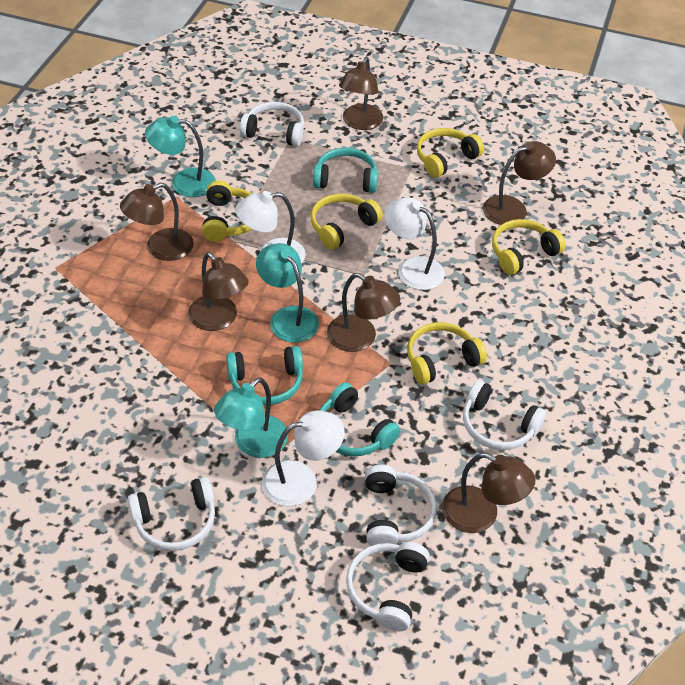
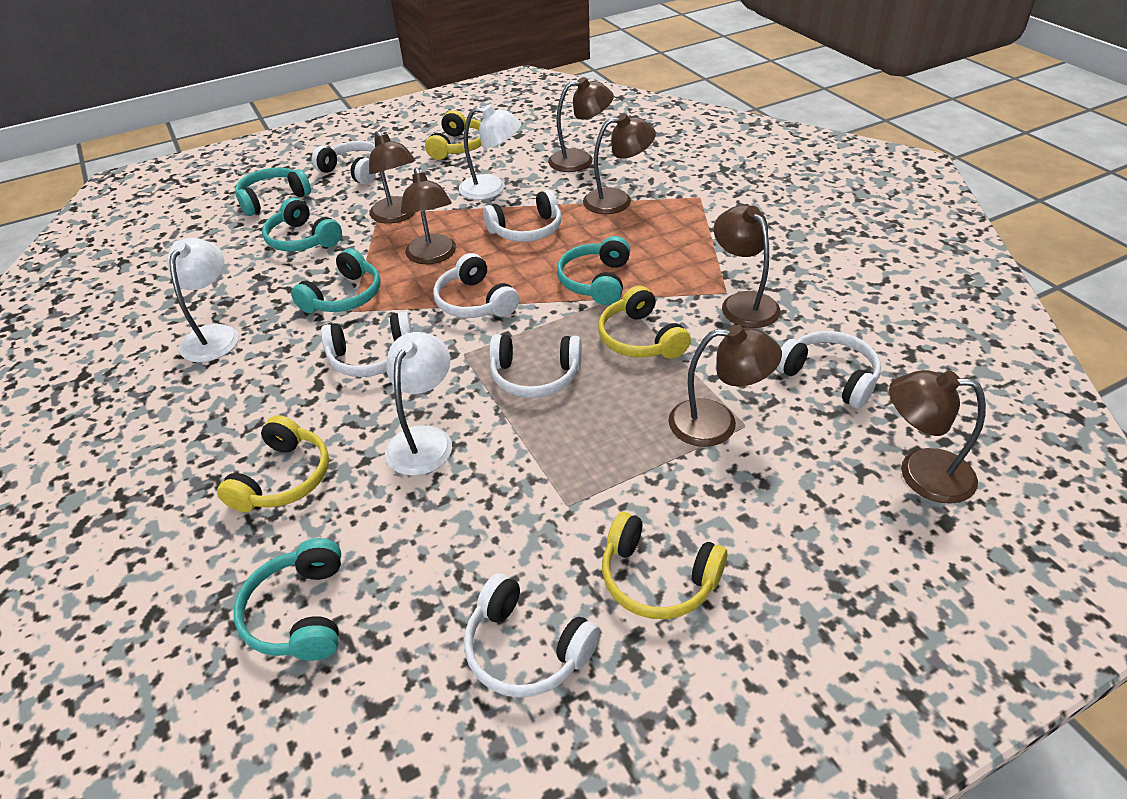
brown lamp: [120,183,194,261] [188,252,249,331] [327,273,401,352] [339,57,383,130] [442,453,535,533] [483,141,556,225] = 6 -> [369,131,416,224] [401,167,456,264] [548,77,614,172] [583,113,656,214] [668,325,782,447] [714,205,781,328] [889,370,986,504] = 7
turquoise headphones: [226,346,303,405] [313,148,378,193] [319,383,400,456] = 3 -> [234,538,341,661] [235,167,311,216] [262,198,342,251] [291,248,380,313] [557,236,630,305] = 5
turquoise lamp: [145,116,216,197] [214,377,288,458] [256,243,319,343] = 3 -> none = 0
white headphones: [128,477,215,551] [240,102,304,146] [346,542,430,631] [365,465,437,546] [463,380,546,450] = 5 -> [312,141,376,185] [321,312,412,377] [433,253,519,318] [464,573,600,698] [483,190,561,242] [489,334,582,398] [776,331,881,409] = 7
yellow headphones: [202,181,252,242] [311,194,382,250] [407,322,487,385] [417,128,484,178] [492,219,566,275] = 5 -> [217,415,329,512] [425,110,482,160] [598,286,691,359] [602,512,727,619] = 4

